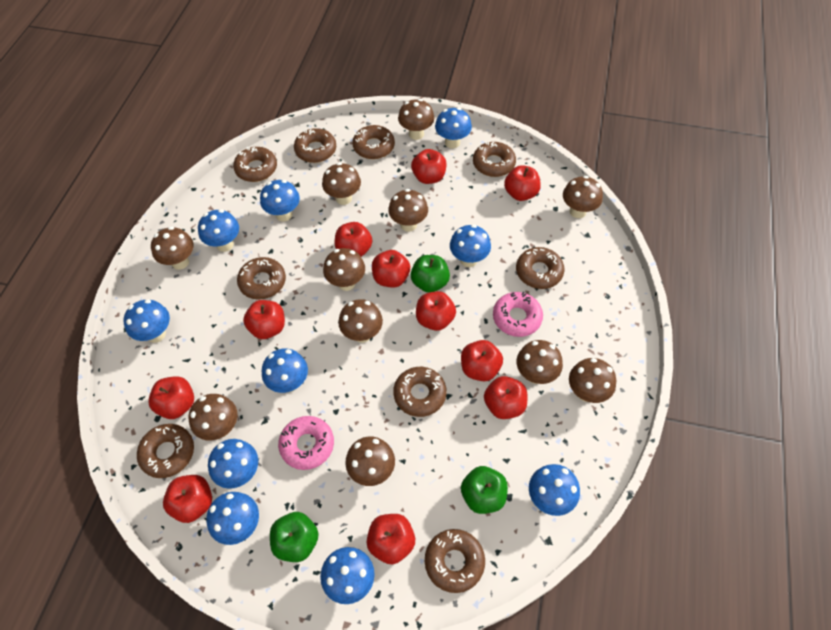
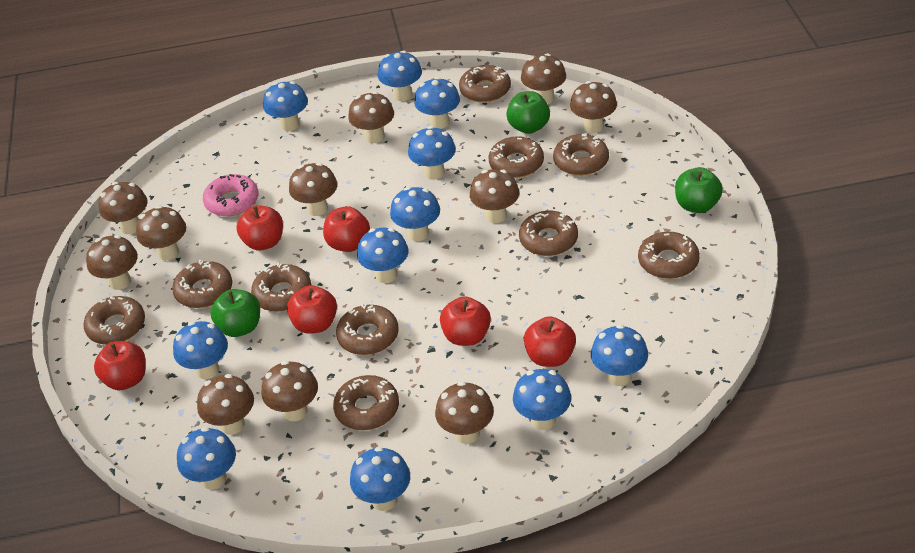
blue mushroom: [123,299,170,343] [198,209,239,252] [206,492,259,545] [208,439,258,489] [260,180,300,222] [262,348,308,393] [320,547,375,604] [435,108,472,148] [450,224,491,267] [529,464,580,516] = 10 -> [173,321,228,379] [177,427,236,490] [263,81,308,131] [350,447,410,511] [357,228,409,283] [378,51,422,101] [390,187,440,241] [408,126,456,180] [414,77,460,129] [513,369,571,430] [591,325,648,386] = 11
brown donut: [137,424,194,478] [233,147,277,182] [237,257,286,300] [294,128,336,163] [352,125,395,159] [393,367,447,417] [425,529,485,593] [473,142,516,177] [516,247,564,289] = 9 -> [83,296,145,345] [172,260,232,308] [251,263,311,312] [333,375,399,430] [336,303,399,355] [459,65,511,103] [488,136,544,178] [519,211,578,256] [553,133,609,176] [638,232,700,279] = 10
pink donut: [278,416,334,470] [493,292,543,337] = 2 -> [203,174,259,216] = 1
red apple: [148,376,194,419] [163,475,212,523] [243,300,285,339] [335,222,372,257] [367,514,415,564] [372,250,410,288] [411,149,446,184] [416,291,456,331] [461,340,503,381] [484,376,527,419] [504,165,541,201] = 11 -> [94,341,146,390] [236,205,283,250] [287,285,337,334] [323,206,370,252] [440,296,491,346] [524,316,576,367] = 6

